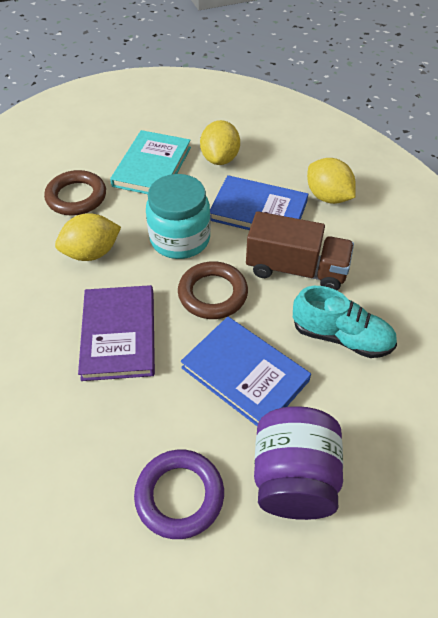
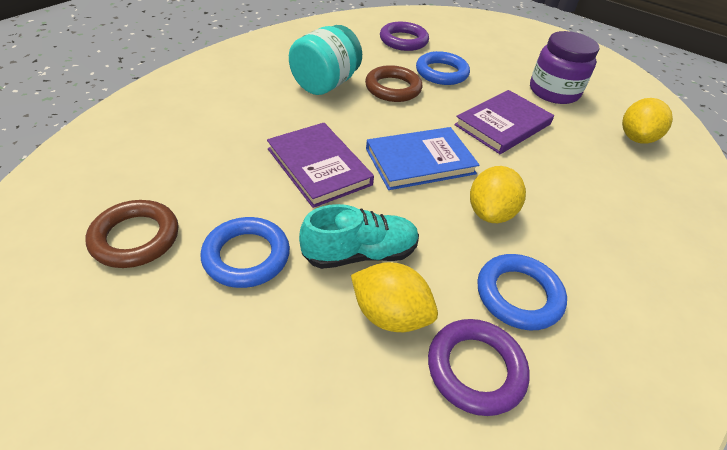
blue book: [181,317,311,426] [210,175,308,230] = 2 -> [366,127,479,190] = 1
blue ring: none = 0 -> [201,217,290,288] [416,51,470,85] [477,254,567,330] = 3
brown truck: [246,211,354,290] = 1 -> none = 0
purple book: [78,285,155,381] = 1 -> [267,123,374,208] [454,90,554,154] = 2
purple ring: [134,450,224,539] = 1 -> [380,22,429,51] [428,319,530,416] = 2
turquoise book: [110,130,191,194] = 1 -> none = 0

